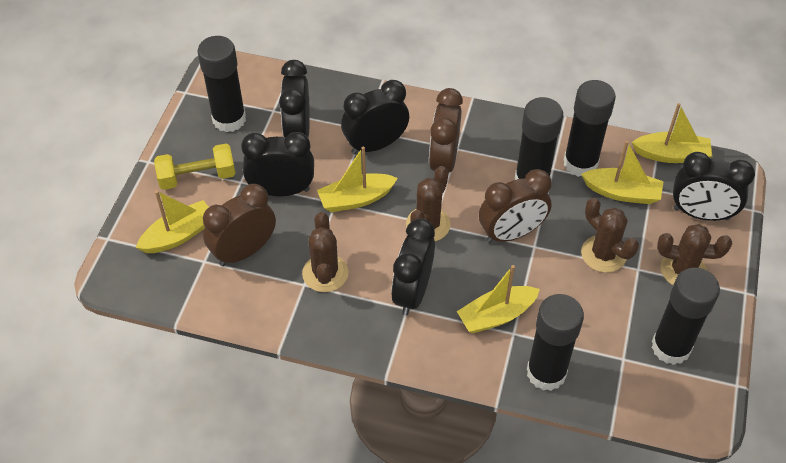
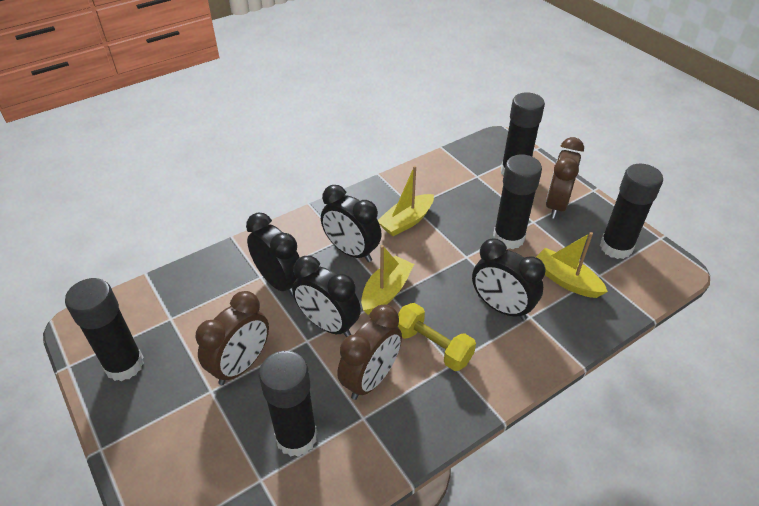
black clock: [241,132,314,196] [279,60,310,137] [341,80,409,154] [391,219,435,316] [673,152,755,221] = 5 -> [246,212,300,297] [292,256,361,337] [321,185,382,262] [472,239,545,320] = 4
brown cactus: [302,212,348,292] [406,166,451,241] [581,198,639,273] [657,224,732,285] = 4 -> none = 0
yellow boat: [136,190,209,253] [317,146,398,212] [457,265,540,333] [581,140,664,204] [632,103,712,163] = 5 -> [361,245,414,315] [378,166,434,236] [536,232,608,298] = 3

